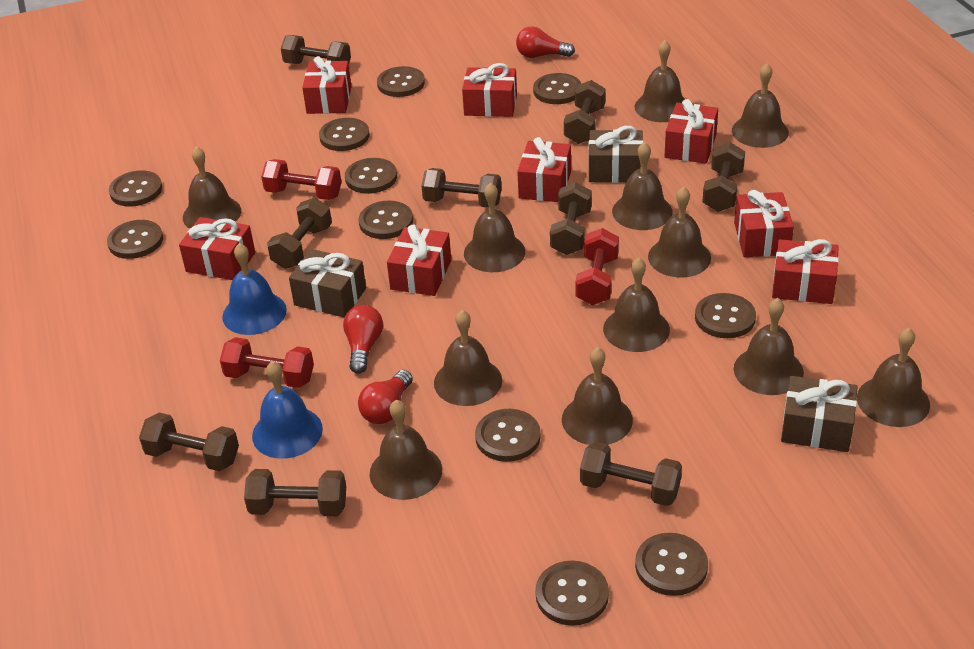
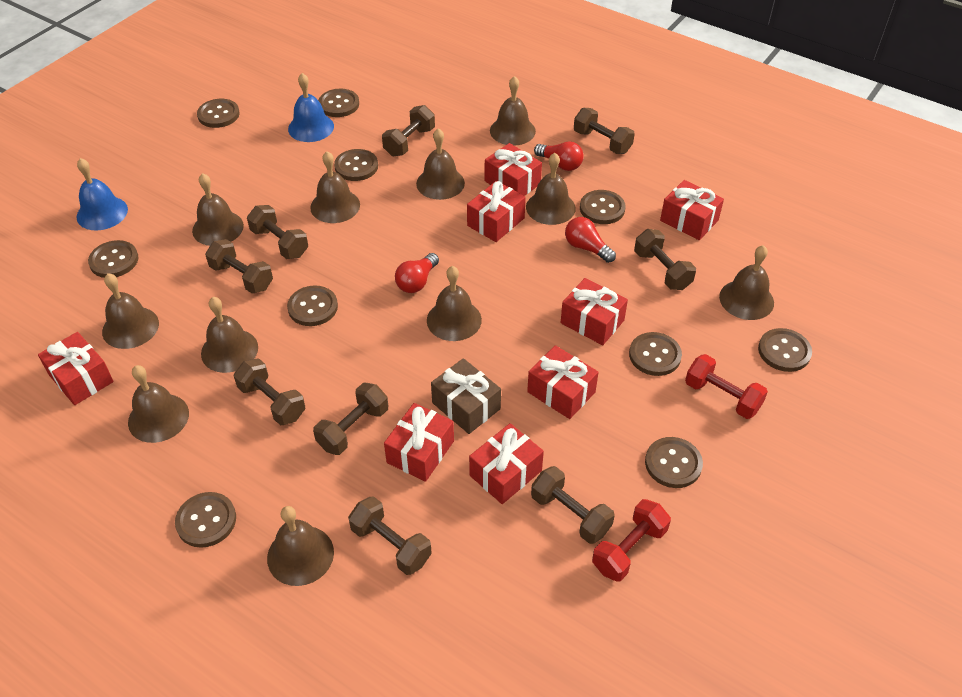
brown bell: [183,146,241,229] [370,400,442,500] [434,310,502,406] [464,182,525,272] [562,347,633,445] [603,258,670,352] [612,142,672,230] [635,40,685,122] [648,186,711,278] [732,63,789,148] [734,298,804,395] [857,328,930,427] = 12 -> [102,273,159,349] [128,365,189,443] [192,173,244,246] [201,297,258,373] [267,506,334,586] [310,151,360,223] [416,128,465,200] [427,266,482,341] [490,76,536,145] [526,153,576,225] [719,245,774,320] = 11
brown button: [107,220,163,259] [109,170,162,207] [319,118,370,151] [345,158,397,194] [359,201,413,239] [377,66,425,97] [475,409,541,462] [533,73,581,104] [535,561,609,626] [635,533,708,596] [695,293,756,338] = 11 -> [88,240,138,278] [175,492,236,548] [197,99,240,128] [287,285,338,326] [318,89,359,117] [334,149,378,181] [580,190,626,224] [629,332,682,376] [645,437,703,488] [758,328,812,372] = 10
brown gift: [289,249,366,318] [589,126,643,183] [781,376,858,452] = 3 -> [431,358,501,434] = 1
red dumbbell: [220,337,314,388] [261,159,342,200] [575,228,619,305] = 3 -> [592,499,671,581] [685,354,768,419] = 2

